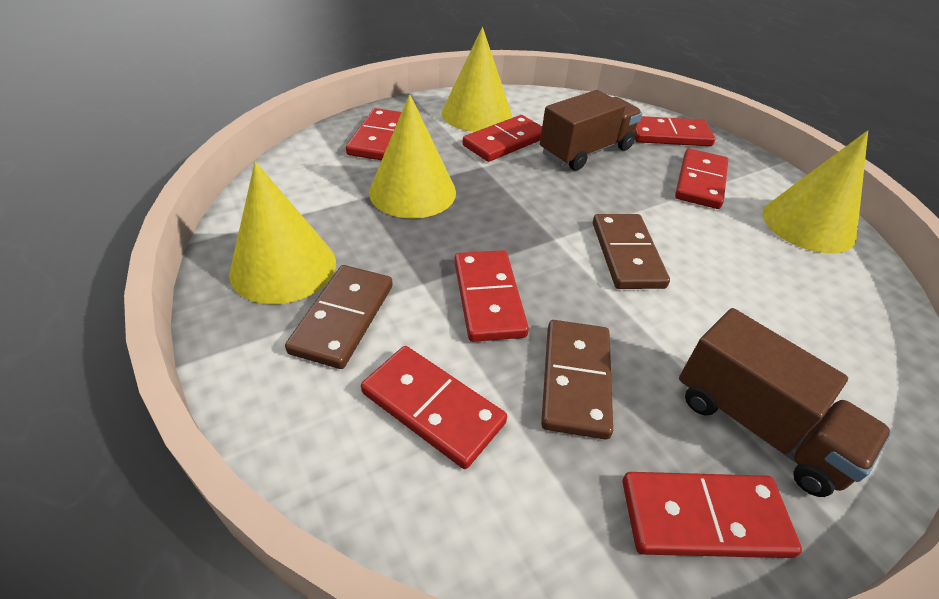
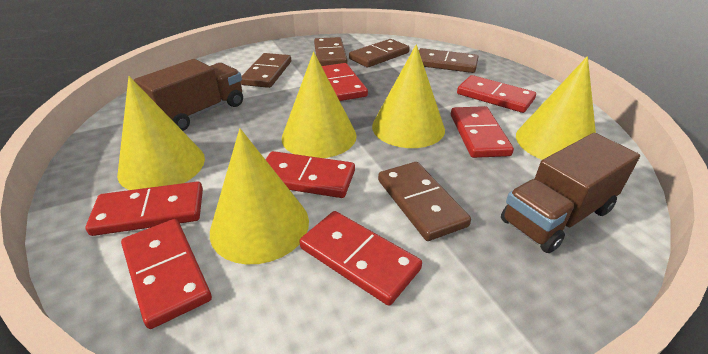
brown domino: [285,265,393,369] [541,320,613,439] [593,214,670,289] = 3 -> [241,53,291,88] [314,37,347,66] [349,39,410,67] [378,162,471,241] [419,48,478,73] = 5
yellow cone: [229,162,336,304] [369,94,456,219] [442,27,512,132] [763,130,868,253] = 4 -> [117,76,205,190] [210,128,309,264] [282,52,357,158] [372,44,445,148] [516,56,596,160] = 5

